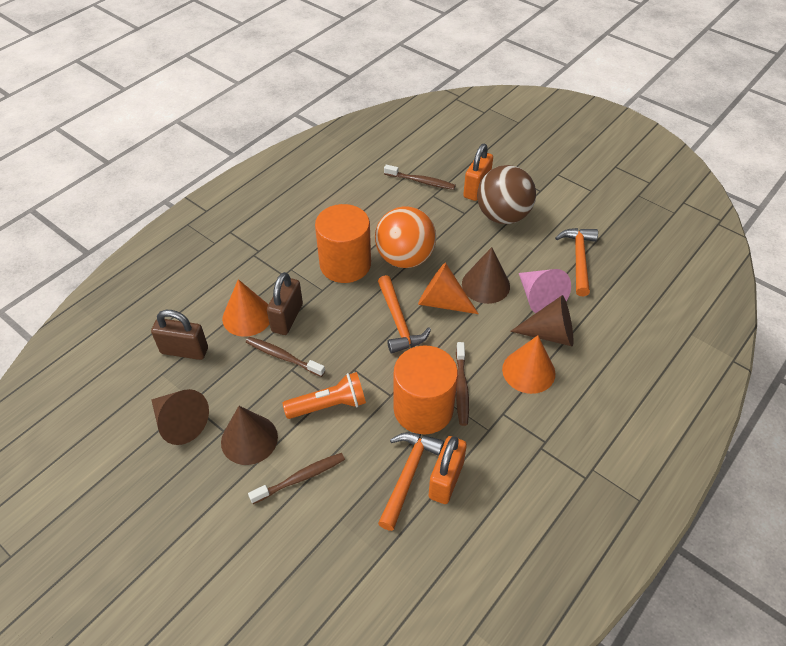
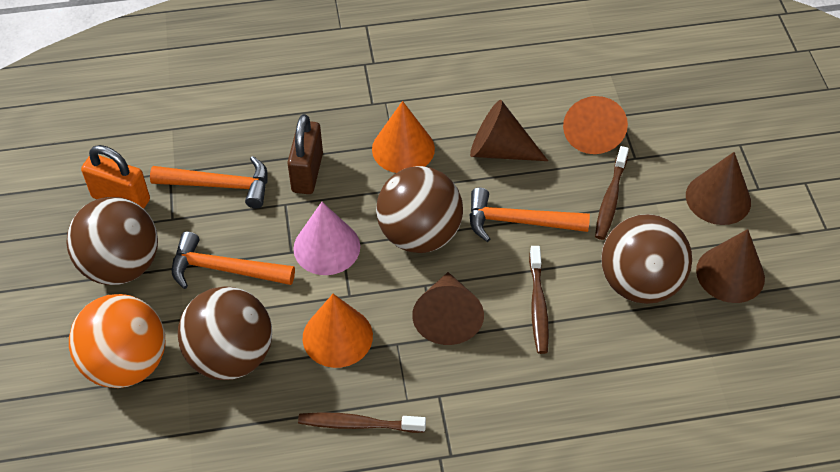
brown ball: [477,165,536,224] = 1 -> [66,197,158,285] [178,286,272,380] [376,166,463,253] [601,214,692,304] = 4
brown padlock: [151,310,208,360] [267,272,303,335] = 2 -> [287,114,323,194] = 1
brown toothbrush: [246,337,325,377] [248,453,345,504] [384,165,456,190] [456,342,469,426] = 4 -> [298,412,426,433] [529,246,549,354] [595,146,629,240] = 3
orange cylinder: [315,204,371,283] [394,345,458,434] = 2 -> none = 0
orange flashlight: [283,372,366,419] = 1 -> none = 0
orange padlock: [429,436,467,504] [463,144,493,201] = 2 -> [81,145,150,209] = 1

